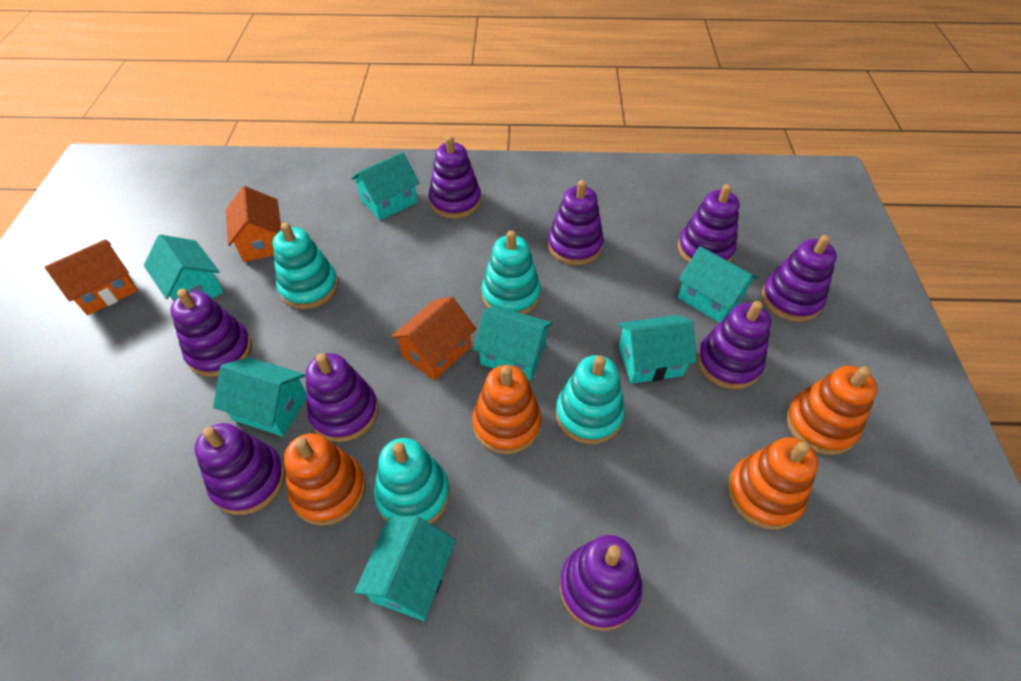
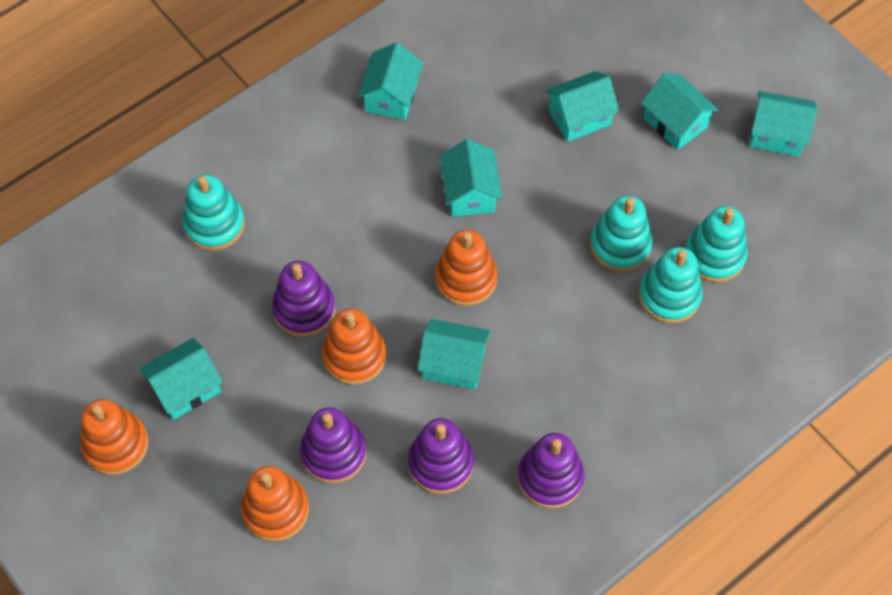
orange house: [45,239,138,315] [226,186,281,262] [391,297,476,381] = 3 -> none = 0
purple stacking toy: [171,289,252,377] [194,423,285,515] [306,353,378,442] [429,136,481,219] [548,180,604,265] [560,535,642,631] [678,184,739,263] [697,301,771,389] [762,235,837,322] = 9 -> [272,261,335,337] [300,407,367,484] [408,418,474,494] [518,433,584,509] = 4

